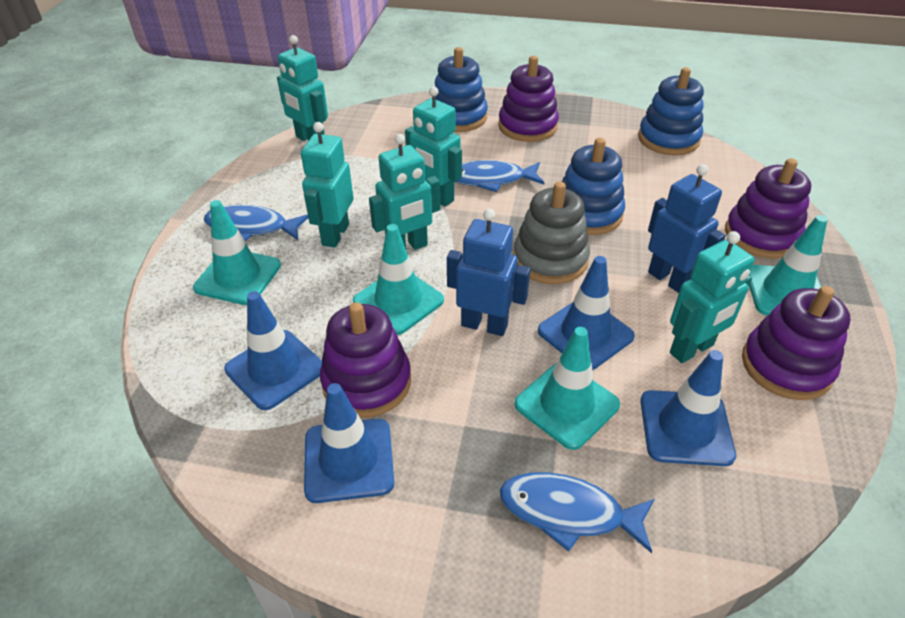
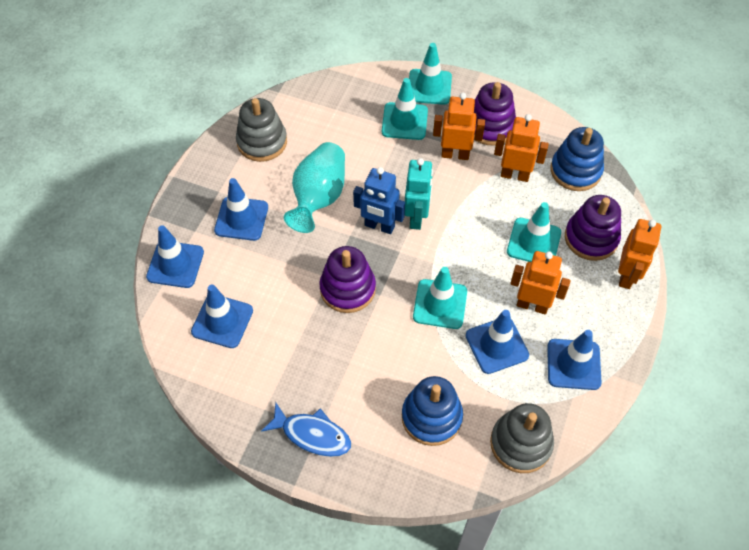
blue fish: [204,205,308,241] [456,160,544,192] [500,472,654,553] = 3 -> [261,403,351,457] = 1
blue robot: [447,209,531,336] [648,164,726,293] = 2 -> [353,167,405,234] = 1
blue stacking toy: [435,47,488,132] [562,138,625,235] [638,67,704,155] = 3 -> [402,376,463,446] [550,127,604,191] = 2
blue traffic cone: [224,291,322,410] [304,383,394,503] [538,256,635,370] [640,350,736,466] = 4 -> [146,225,204,288] [191,285,253,348] [214,178,268,241] [466,310,529,374] [547,330,602,390] = 5
grey stacking toy: [513,181,590,284] = 1 -> [236,98,287,162] [490,403,554,473] = 2
orange robot: none = 0 -> [433,93,485,160] [494,114,549,182] [510,251,571,315] [618,219,661,289] = 4
purple stacking toy: [320,302,411,418] [498,56,559,142] [725,158,811,258] [742,286,851,400] = 4 -> [319,246,376,313] [474,82,516,145] [565,195,621,261] = 3
turquoise robot: [277,35,328,141] [301,122,353,248] [369,134,440,250] [405,87,462,207] [670,231,755,363] = 5 -> [405,158,433,230] = 1
turquoise vase: none = 0 -> [284,142,345,233] = 1

